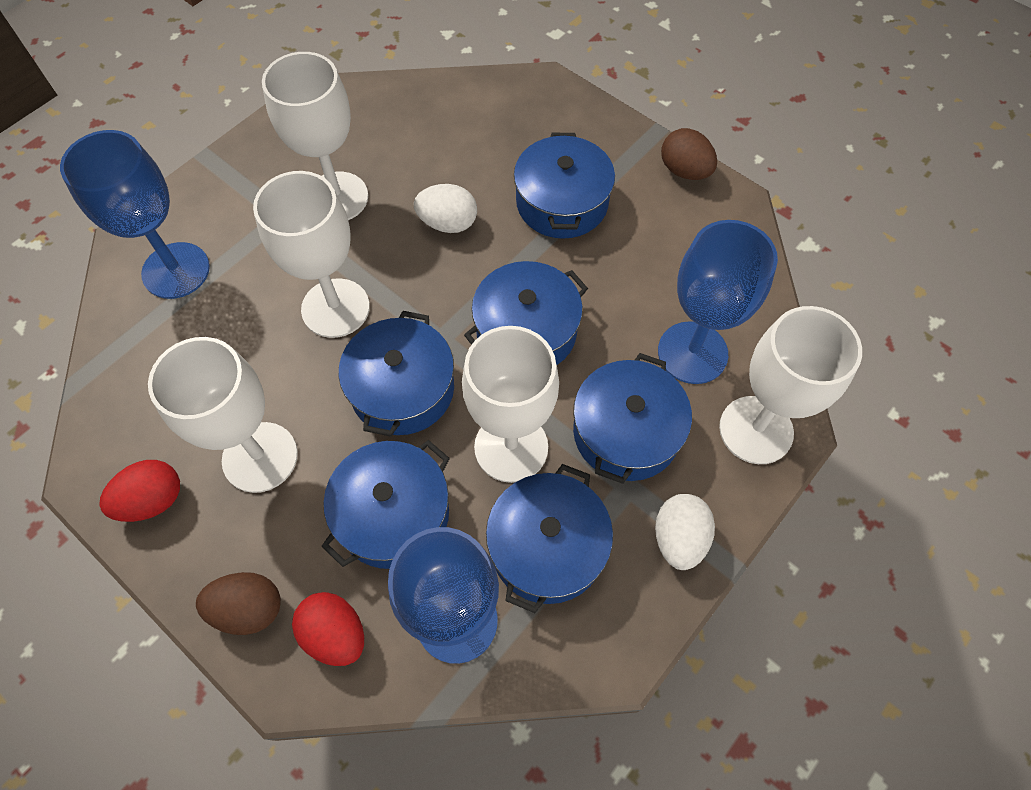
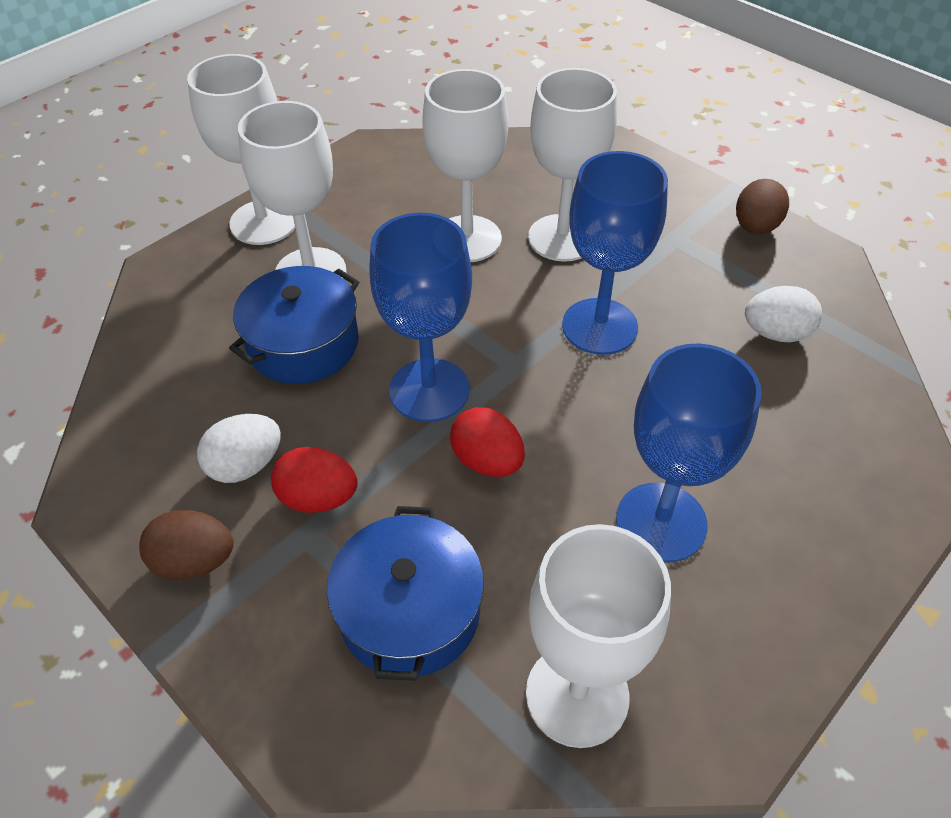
blue pot: [321,440,450,569] [339,311,454,437] [464,261,588,365] [486,464,613,613] [514,133,615,239] [573,353,692,484] = 6 -> [229,266,359,384] [327,506,484,681] = 2

